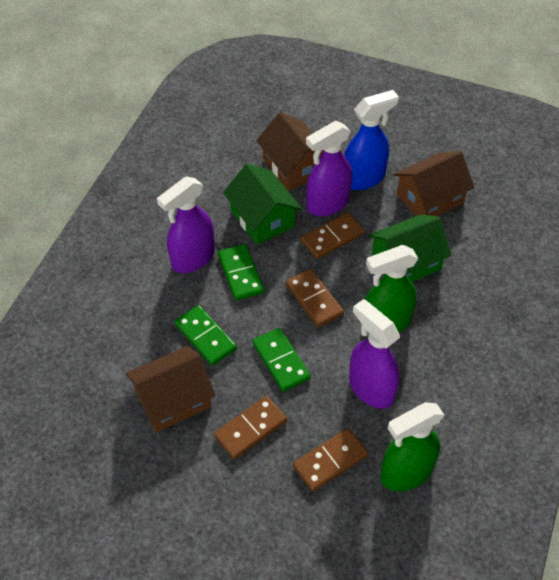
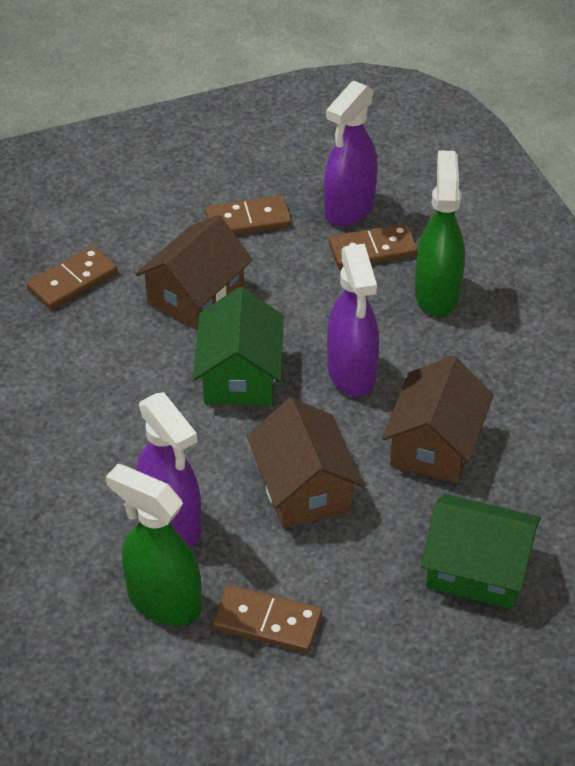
blue spray bottle: [344,90,399,190] = 1 -> none = 0
green domino: [174,305,237,366] [218,244,264,300] [253,328,311,392] = 3 -> none = 0

